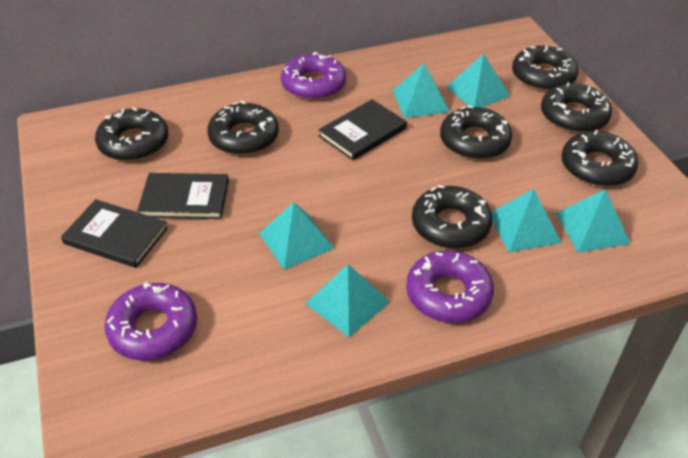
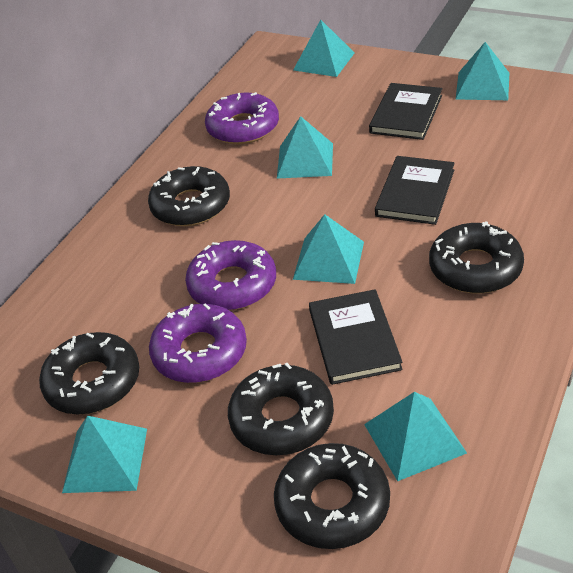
black donut: [95,108,169,161] [207,101,279,155] [412,185,492,249] [440,105,512,160] [512,45,578,91] [541,82,612,133] [561,130,638,187] = 7 -> [39,332,139,415] [148,166,230,226] [228,363,334,455] [274,443,390,549] [429,221,524,294] = 5

